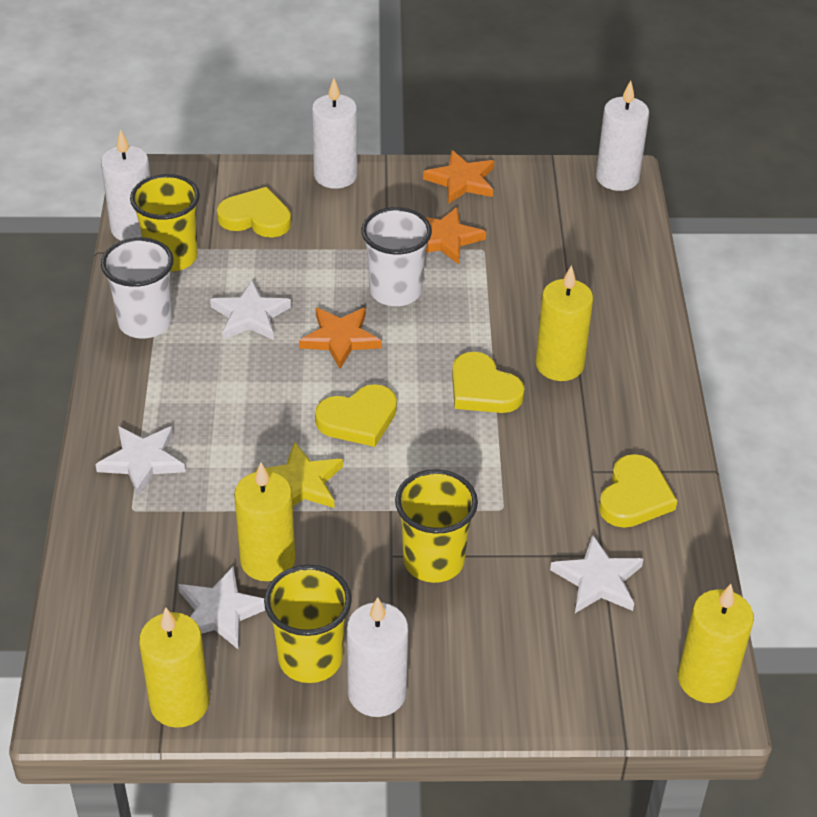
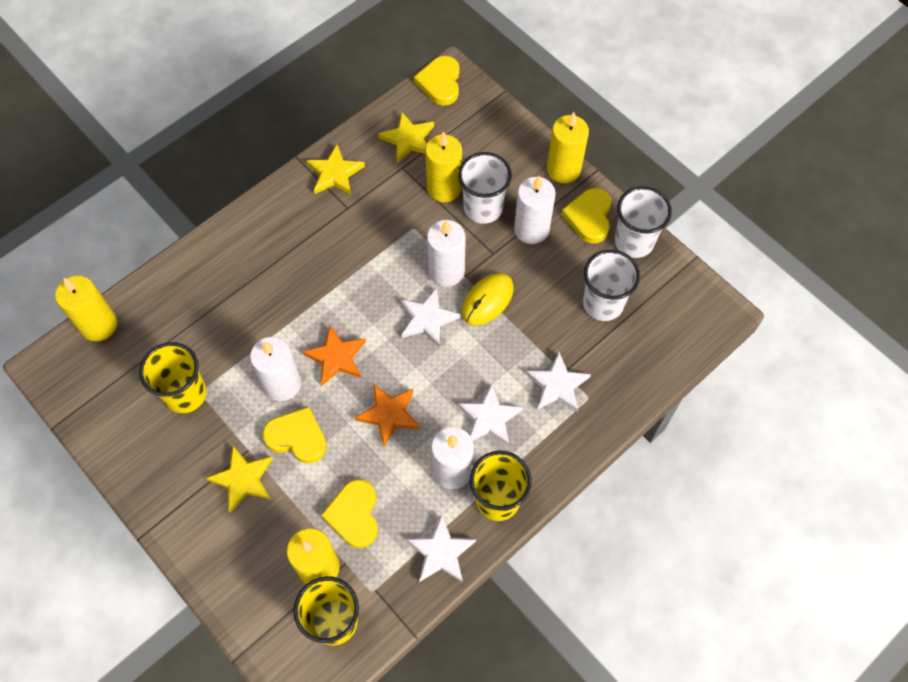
orange star: [299,307,382,369] [423,150,494,204] [425,207,486,264] = 3 -> [302,325,366,386] [355,384,420,446] = 2
white cup: [101,237,174,339] [361,207,432,306] = 2 -> [458,152,512,224] [583,250,640,321] [615,186,672,258] = 3
yellow mouse: none = 0 -> [462,273,514,326] = 1
yellow star: [255,441,343,508] = 1 -> [206,446,273,513] [306,145,365,195] [378,111,434,163] = 3

